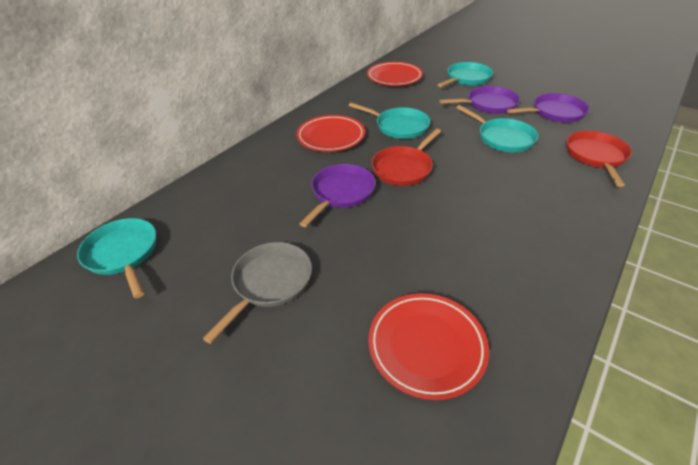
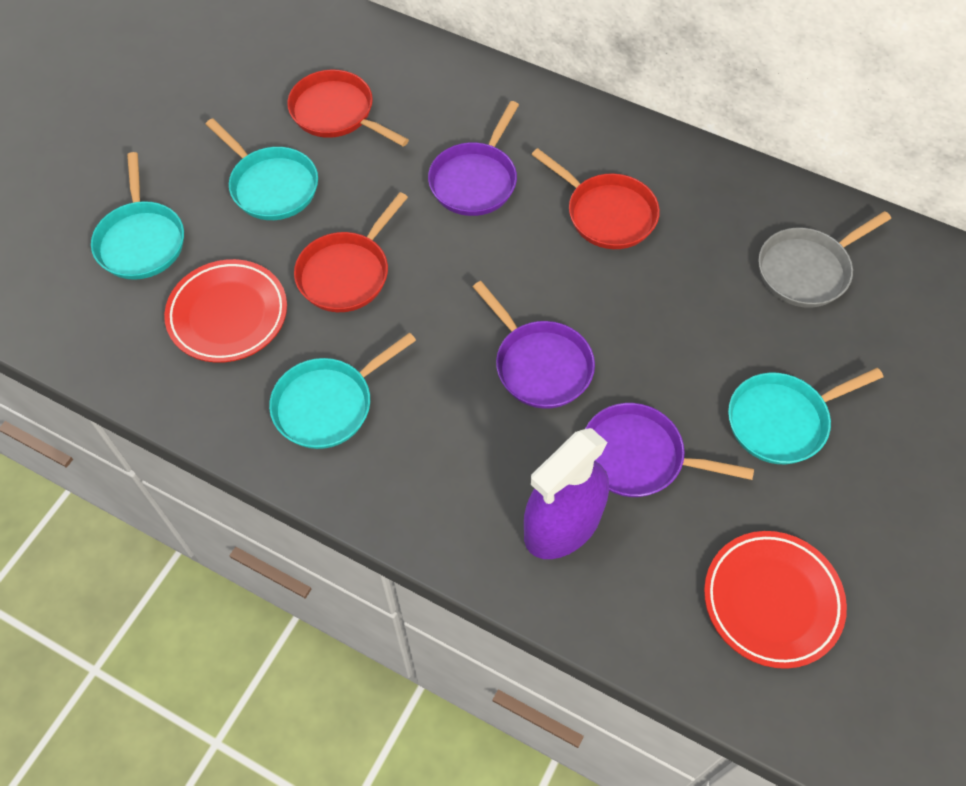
purple spray bottle: none = 0 -> [524,428,609,559] = 1
red pan: [372,129,441,186] [566,131,632,187] = 2 -> [287,70,409,146] [294,192,408,312] [531,148,660,249] = 3
red plate: [296,115,365,152] [367,62,423,86] [368,293,489,400] = 3 -> [164,259,287,363] [704,531,847,669] = 2

